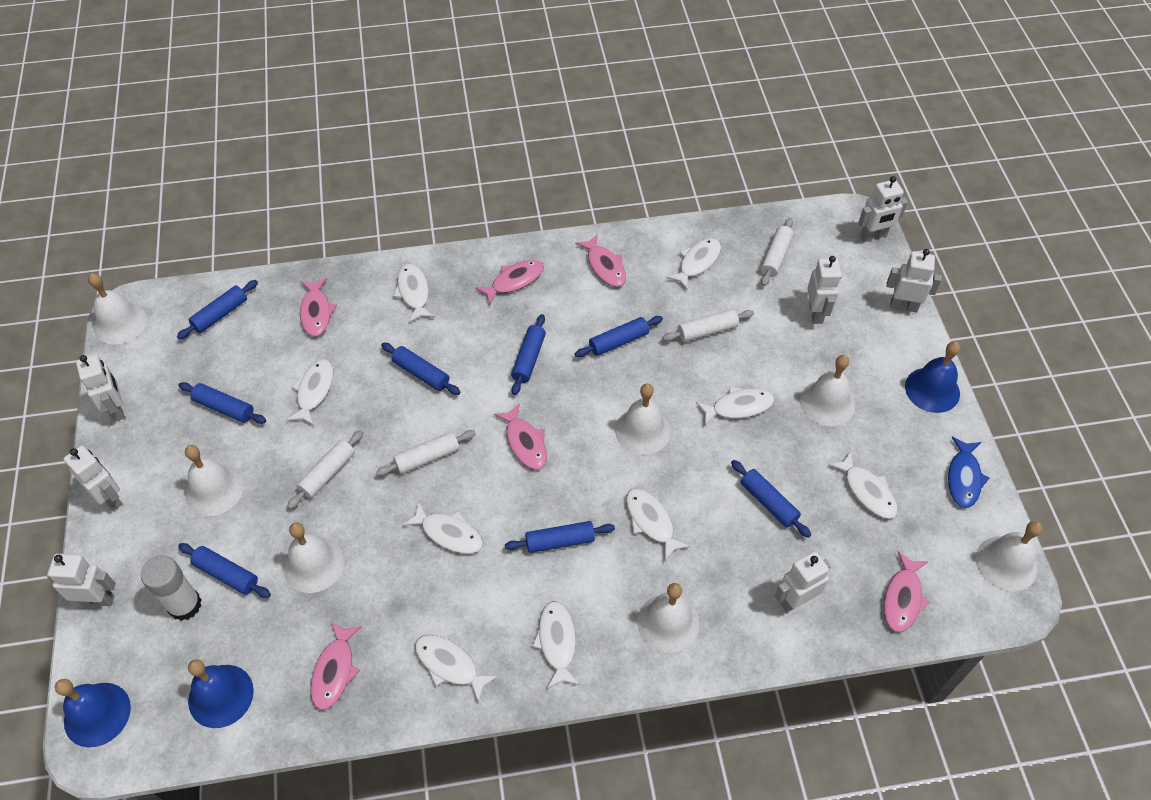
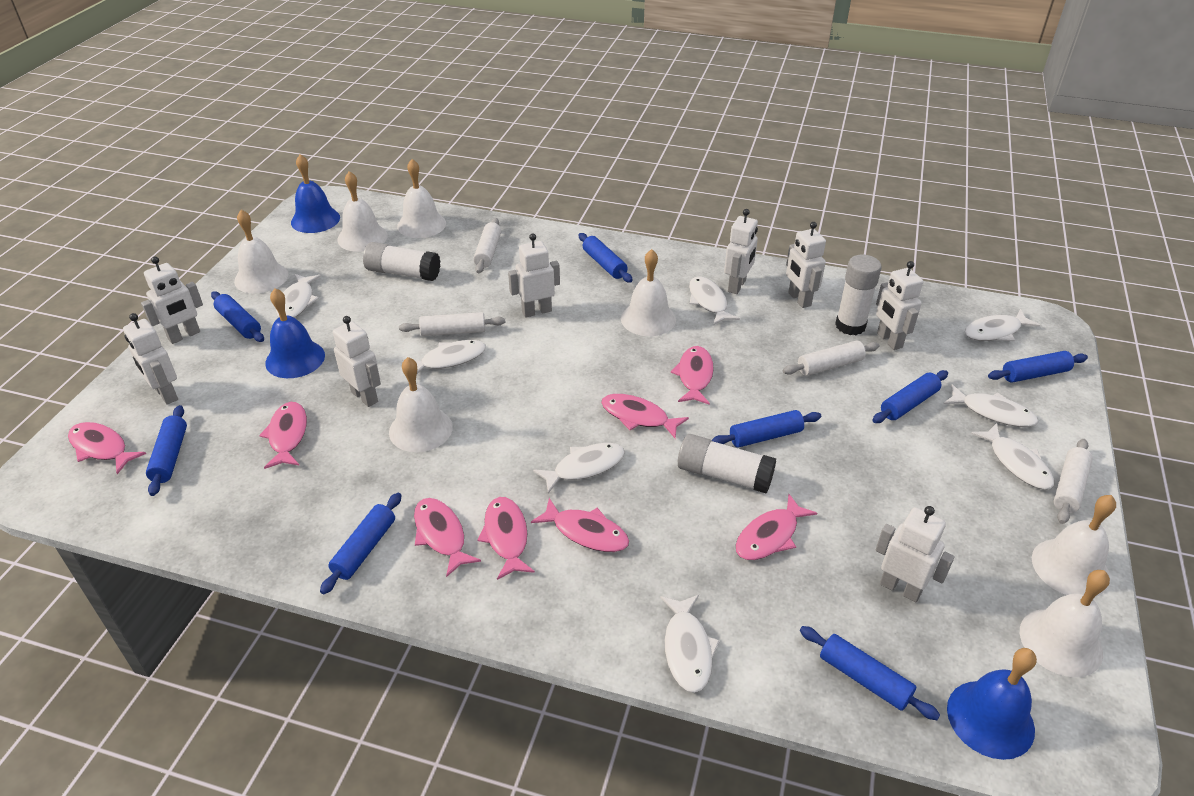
blue fish: [948,436,989,508] = 1 -> none = 0
pink fish: [300,278,337,336] [310,622,362,710] [475,260,544,305] [494,403,547,470] [575,234,626,287] [884,551,930,632] = 6 -> [68,422,146,474] [259,402,307,469] [414,498,481,577] [478,497,535,580] [531,498,629,552] [601,394,689,438] [671,346,714,405] [735,494,817,560] = 8
white fish: [287,359,334,426] [393,264,435,323] [402,501,483,554] [415,635,498,703] [532,601,580,689] [626,488,690,561] [666,238,721,291] [696,387,774,426] [828,451,898,519] = 9 -> [276,274,321,318] [402,340,486,374] [533,443,625,494] [660,594,720,693] [689,276,740,325] [944,384,1038,427] [965,309,1040,341] [971,423,1054,490] = 8
white glue stick: [140,555,201,621] = 1 -> [363,242,440,281] [678,434,776,493] [835,255,881,335] = 3
white robot: [46,554,116,606] [64,445,123,511] [76,354,125,422] [775,551,831,613] [807,256,841,324] [858,176,908,242] [886,249,942,312] = 7 -> [123,313,178,405] [141,256,203,344] [333,316,381,407] [508,233,560,318] [724,209,758,294] [786,222,826,308] [876,261,923,350] [876,506,955,602] = 8

